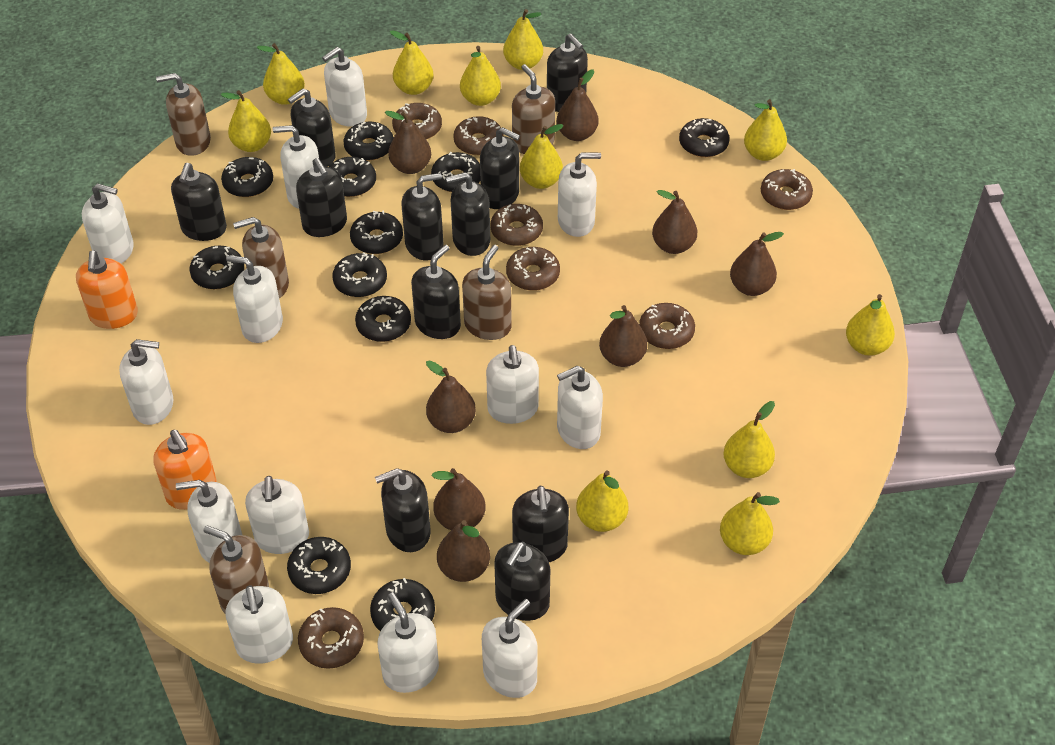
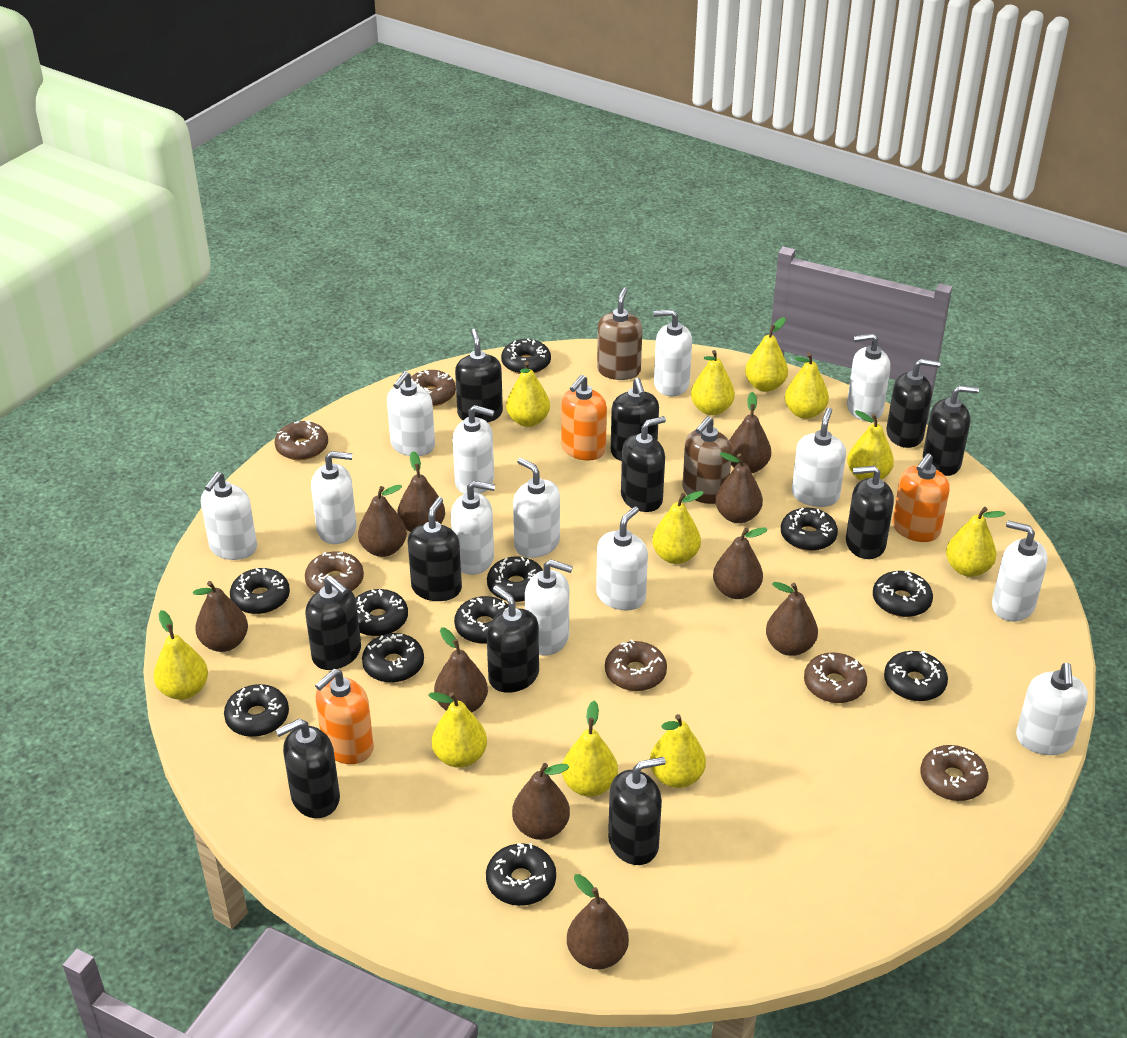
brown donut: [298,607,364,669] [392,103,442,139] [453,116,503,155] [490,204,543,246] [506,247,560,291] [639,303,695,349] [761,169,813,210] = 7 -> [275,420,328,460] [305,551,364,593] [411,370,456,407] [605,639,667,691] [804,652,867,703] [921,745,988,801] = 6
brown pear: [385,111,431,174] [426,361,476,433] [432,468,486,530] [437,520,490,582] [557,69,599,141] [599,305,647,367] [652,190,697,254] [730,232,784,296] = 8 -> [193,581,248,652] [358,485,407,557] [397,451,445,532] [434,627,488,712] [512,763,570,840] [567,874,629,970] [713,527,768,599] [715,452,763,523] [729,392,771,473] [766,582,818,656] = 10
brown soap dispenser: [156,73,211,156] [203,525,269,614] [233,217,289,298] [462,245,512,340] [512,64,555,154] = 5 -> [597,288,643,380] [682,416,732,504] = 2
orange soap dispenser: [76,251,138,329] [153,430,217,510] = 2 -> [315,669,374,764] [561,375,607,461] [892,453,950,542] = 3

